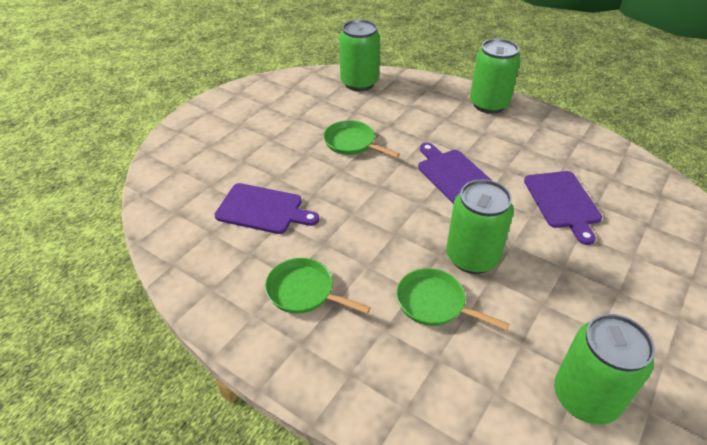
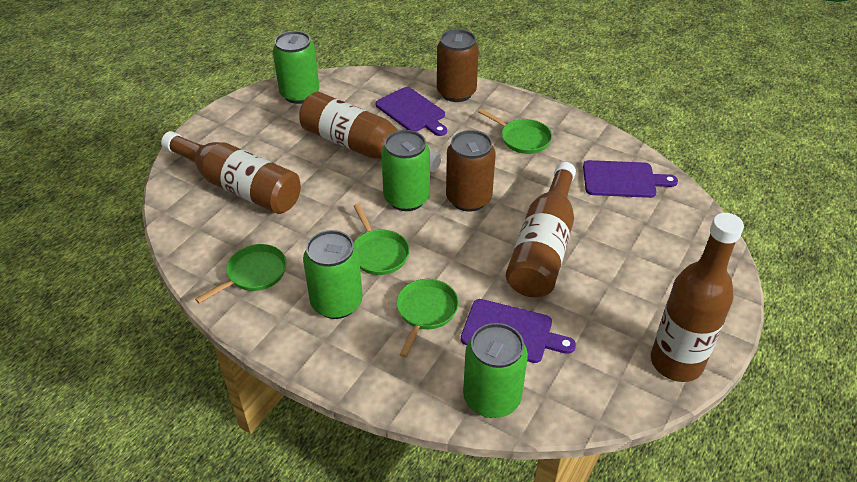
brown bottle: none = 0 -> [161,131,301,214] [299,92,442,172] [506,162,576,297] [651,213,744,382] = 4
brown can: none = 0 -> [437,29,479,102] [446,130,496,212] = 2
green pan: [265,258,371,314] [323,120,400,158] [396,268,509,330] = 3 -> [195,244,287,303] [353,204,410,275] [396,279,459,357] [478,109,552,154] = 4

